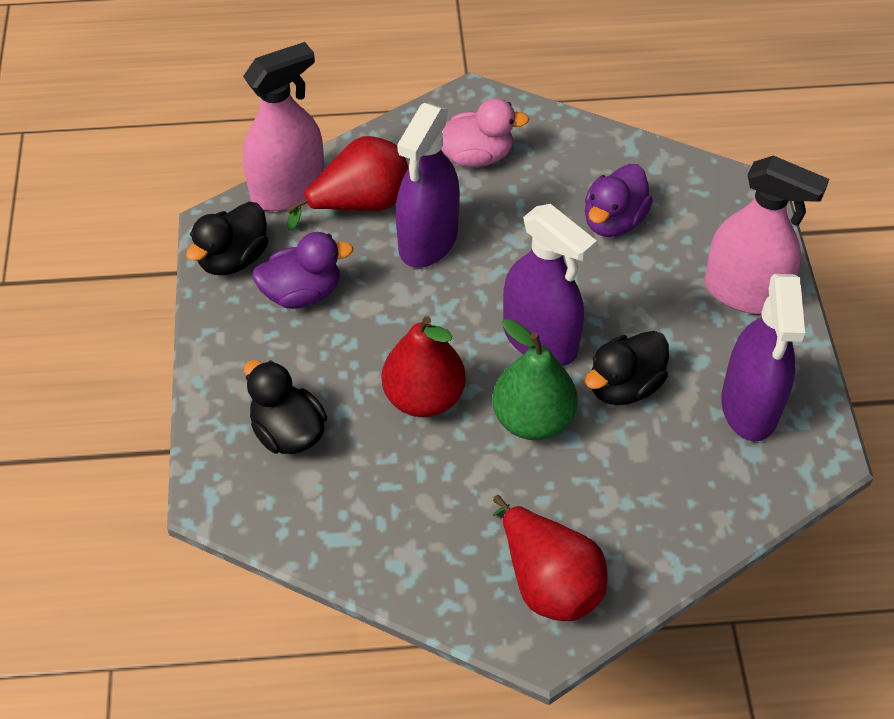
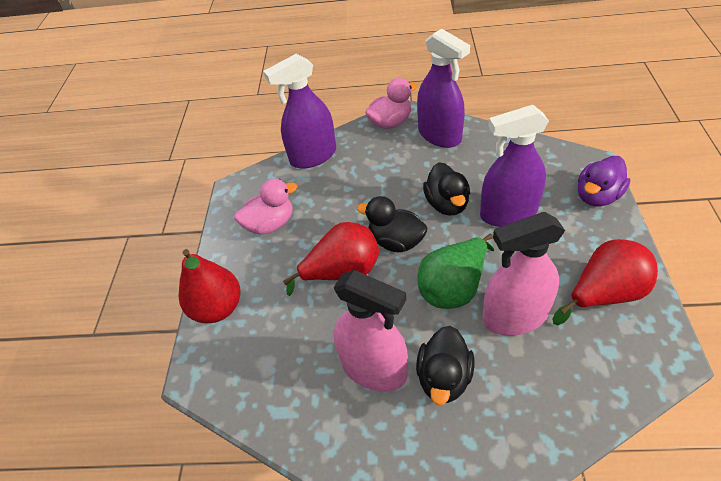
pink duck: [441,98,529,167] = 1 -> [234,179,297,234] [365,78,417,129] = 2
purple duck: [252,232,353,309] [585,164,653,237] = 2 -> [578,156,630,207] = 1

